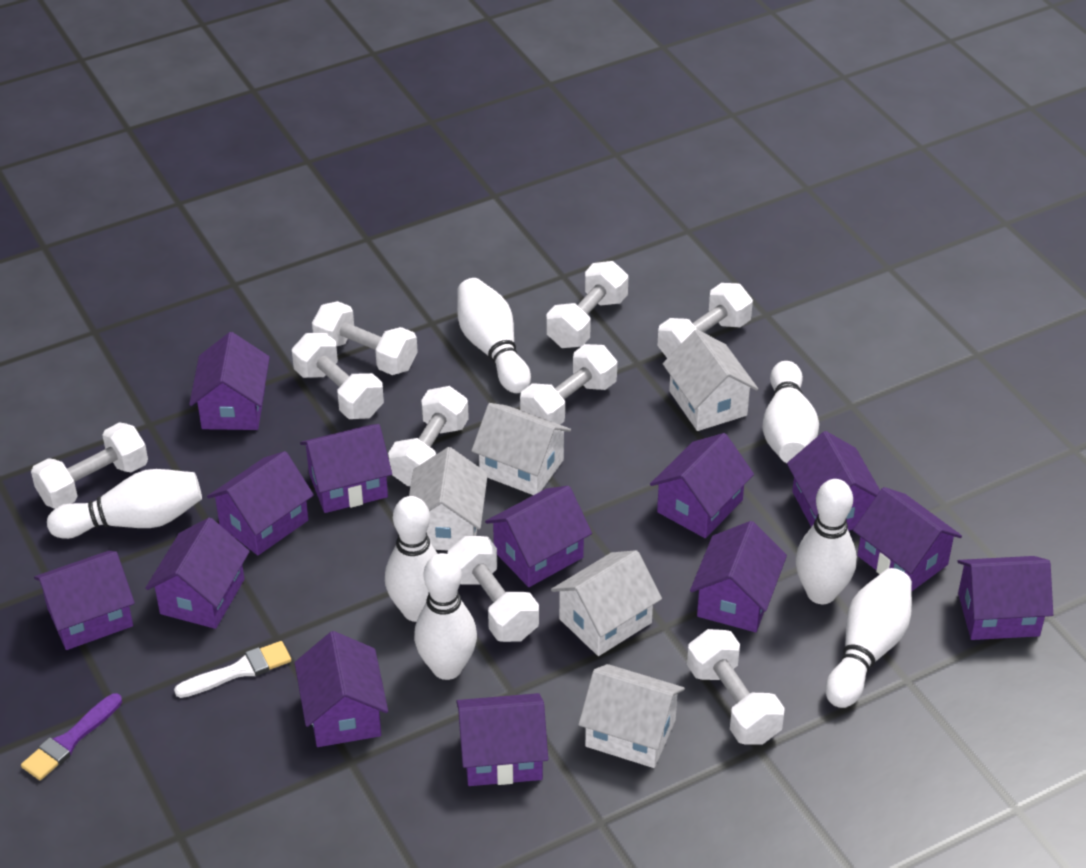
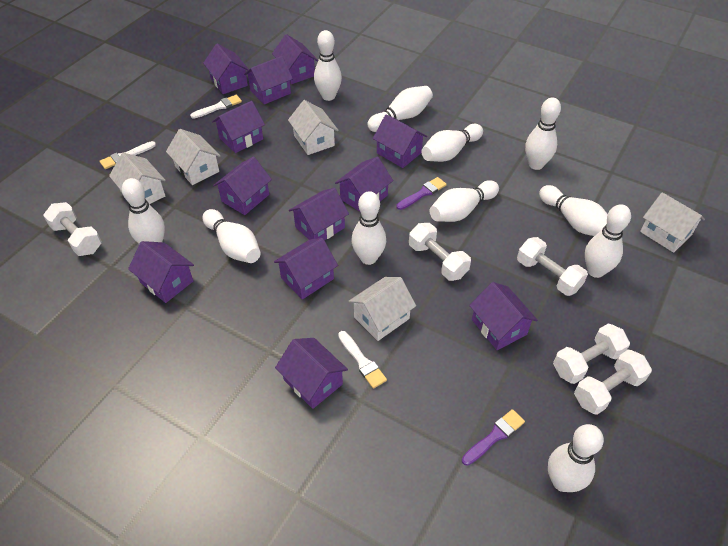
purple brush: [21,693,122,780] = 1 -> [397,177,447,210] [462,409,525,466] = 2
purple house: [34,551,135,650] [145,517,250,629] [189,332,270,430] [207,451,314,555] [295,631,388,747] [300,424,392,513] [456,693,548,786] [485,486,592,587] [650,433,754,538] [690,521,787,632] [787,431,880,531] [853,487,962,591] [958,556,1053,640] = 13 -> [128,241,194,303] [203,44,249,94] [212,101,265,153] [213,157,272,215] [244,56,293,105] [272,34,318,84] [274,238,338,299] [275,338,348,409] [289,188,349,240] [335,157,393,212] [373,114,427,168] [469,282,538,350] = 12
white bowling pin: [47,469,202,539] [385,496,438,622] [414,553,477,680] [457,278,531,393] [762,361,819,463] [795,479,857,604] [825,568,912,708] = 7 -> [122,178,165,244] [203,209,261,263] [314,30,342,101] [351,191,386,265] [367,86,433,132] [421,124,483,162] [430,180,499,222] [525,97,561,170] [539,185,608,236] [548,424,604,492] [585,204,631,278] = 11
white brush: [174,641,292,698] = 1 -> [100,141,156,169] [190,95,242,119] [338,331,387,389] = 3
white dumbbell: [31,422,148,509] [292,333,384,419] [312,301,418,375] [388,386,469,486] [447,536,539,642] [520,344,617,425] [546,261,628,348] [658,283,753,358] [687,629,785,745] = 9 -> [43,202,102,256] [409,223,471,281] [517,237,588,296] [553,324,630,384] [574,350,652,415] = 5

